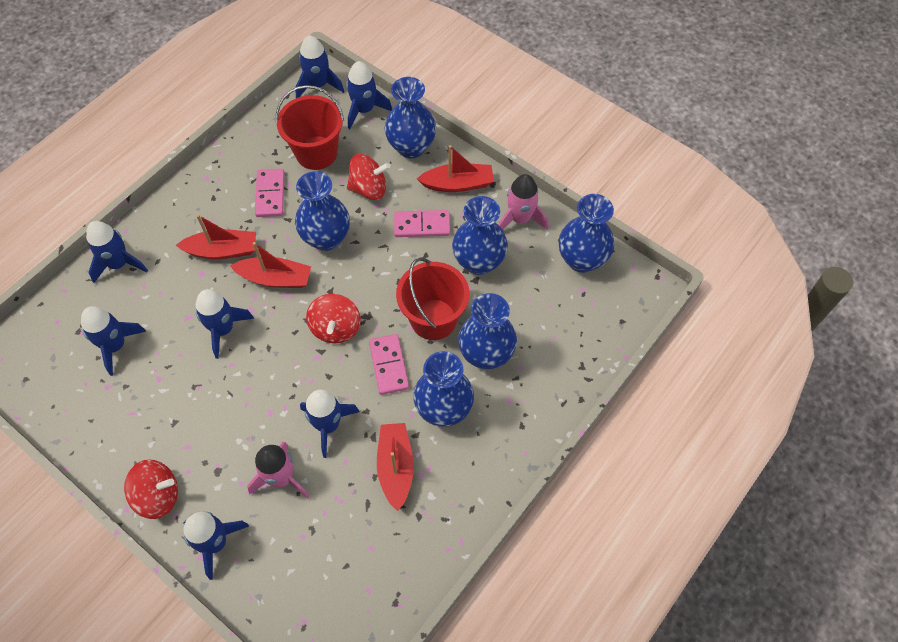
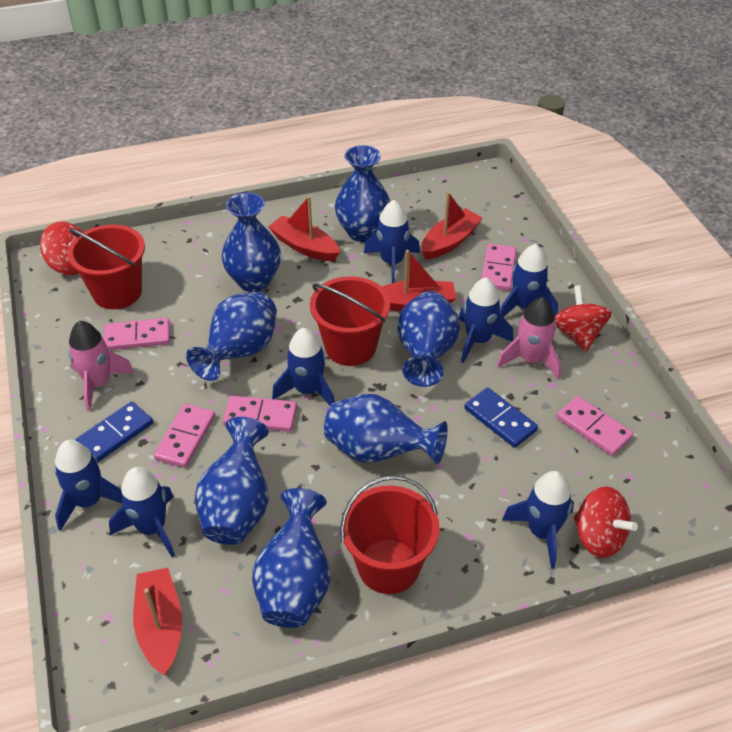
blue domino: none = 0 -> [75,401,153,462] [464,387,538,448] = 2
blue vase: [295,171,350,251] [385,77,436,159] [413,351,474,427] [452,196,508,275] [458,293,517,369] [559,194,614,273] = 6 -> [186,292,277,381] [195,417,269,545] [221,192,281,292] [252,488,331,628] [324,394,448,464] [335,145,390,242] [397,291,460,387] = 7
pink domino: [255,169,285,217] [369,334,409,395] [394,210,450,237] = 3 -> [104,318,170,350] [154,404,215,468] [223,396,297,432] [481,244,517,291] [556,396,633,456] = 5
red bucket: [276,85,344,170] [396,258,469,340] = 2 -> [67,224,145,309] [310,276,390,366] [340,475,440,594] = 3

